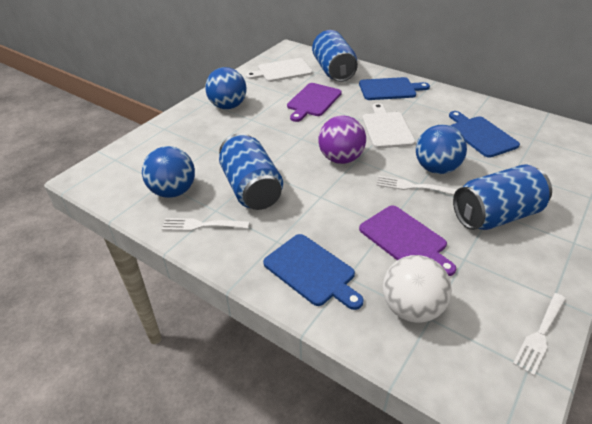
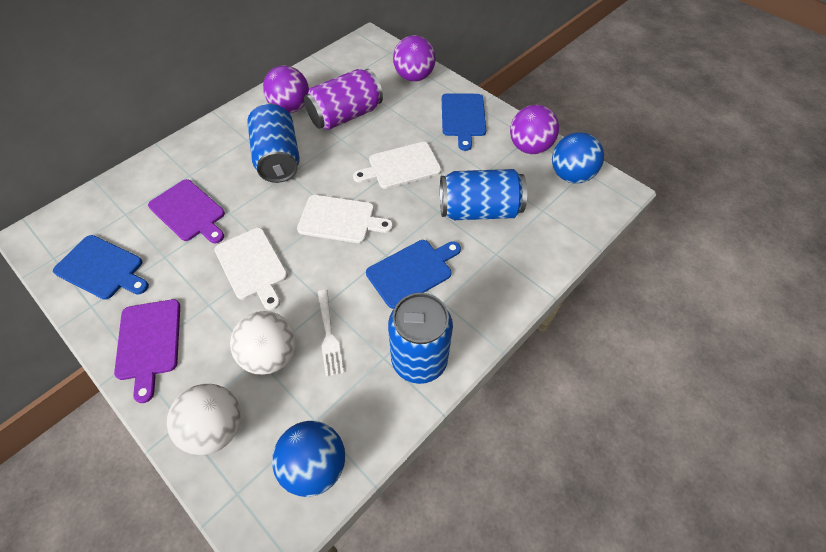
blue ball: [142,146,195,198] [205,67,247,109] [416,125,467,174] = 3 -> [272,421,345,497] [552,132,604,184] = 2
purple ball: [318,115,366,164] = 1 -> [263,65,309,113] [393,35,436,82] [510,105,559,154] = 3
purple can: none = 0 -> [304,69,383,130] = 1
white ball: [383,255,452,323] = 1 -> [167,384,241,455] [230,311,296,375] = 2
white cutting board: [246,58,312,82] [362,103,415,148] = 2 -> [214,228,288,310] [297,195,393,243] [353,142,441,189] = 3
white fork: [162,218,249,231] [377,176,457,195] [513,293,566,376] = 3 -> [317,290,344,377] = 1

